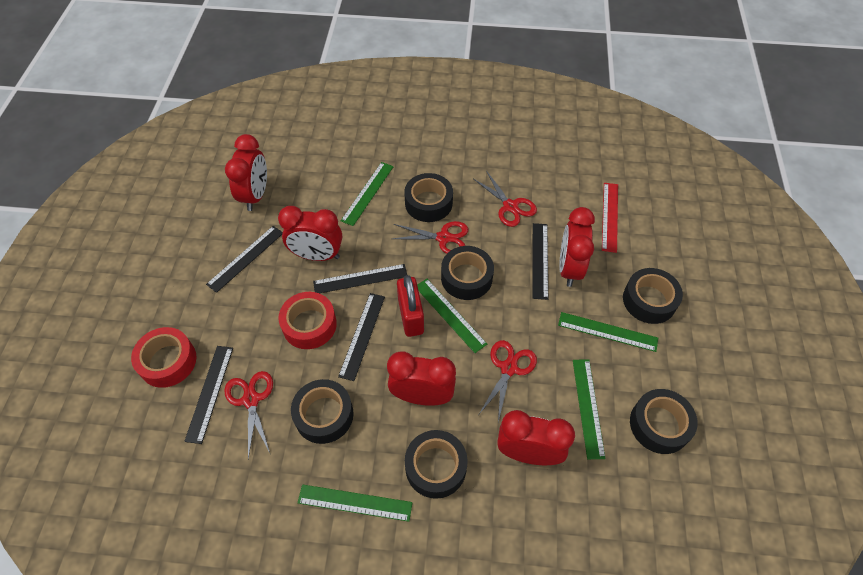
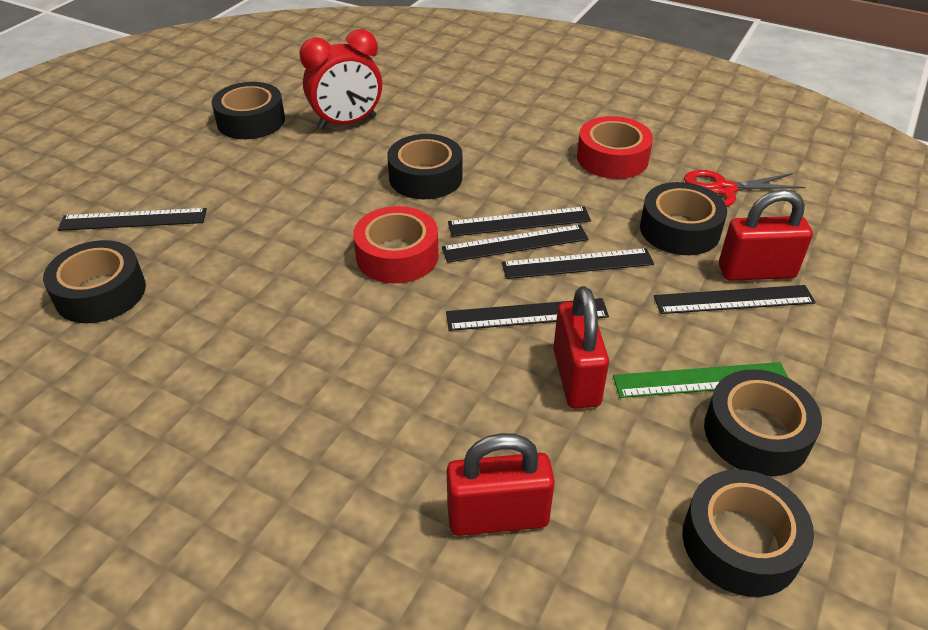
black ruler: [184,346,233,444] [206,226,283,293] [313,264,407,293] [338,293,385,381] [532,223,548,300] = 5 -> [58,208,207,231] [442,225,589,263] [446,298,609,331] [448,207,591,237] [502,248,654,279] [654,285,816,314] = 6
green ruler: [297,484,413,522] [341,162,394,226] [417,279,487,353] [558,312,658,352] [573,359,606,459] = 5 -> [613,362,788,398] = 1
red clock: [225,134,267,211] [278,206,342,261] [387,351,456,406] [497,410,575,465] [559,207,595,287] = 5 -> [299,29,382,130] = 1
red padlock: [397,275,424,337] = 1 -> [447,433,555,536] [553,286,609,409] [719,189,813,281] = 3
red ruler: [602,183,618,253] = 1 -> none = 0
red scissors: [224,371,273,459] [393,221,468,254] [474,171,537,227] [479,340,537,422] = 4 -> [684,170,805,207] = 1

